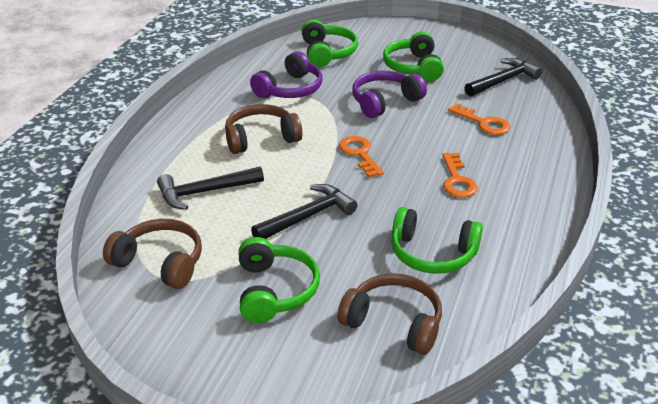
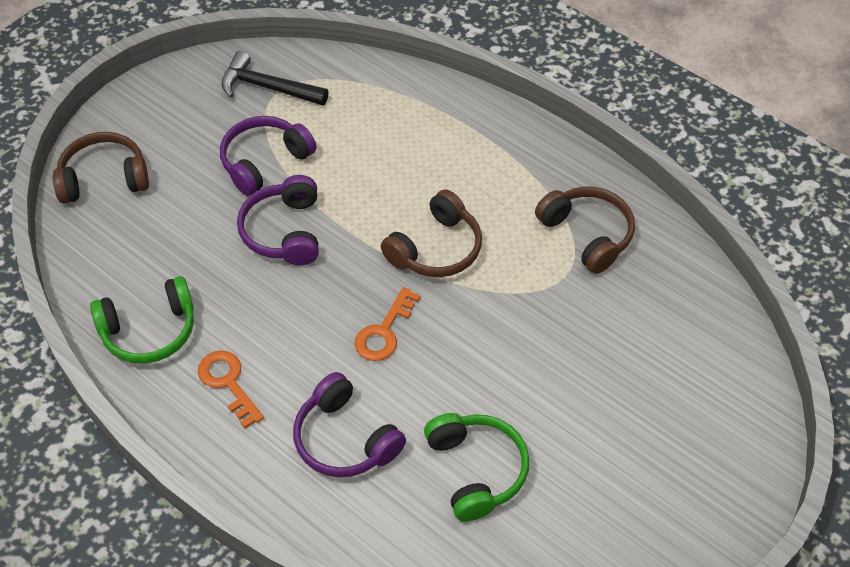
black hammer: [157,166,264,210] [251,184,357,239] [464,58,542,97] = 3 -> [221,51,329,106] = 1
green headphones: [238,237,320,323] [301,19,358,67] [383,32,444,81] [391,207,483,274] = 4 -> [90,276,194,364] [424,413,529,522] = 2
orange key: [339,136,384,178] [442,153,478,198] [448,103,510,135] = 3 -> [198,350,264,428] [354,287,421,361] = 2
purple headphones: [250,51,322,98] [352,71,427,118] = 2 -> [220,116,316,196] [237,175,319,266] [293,372,406,477] = 3

